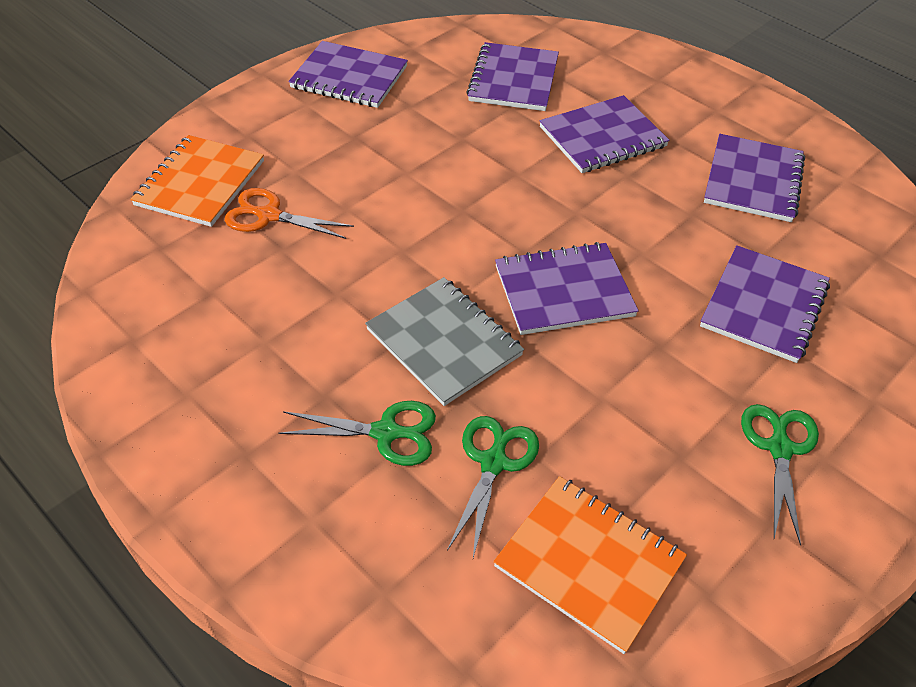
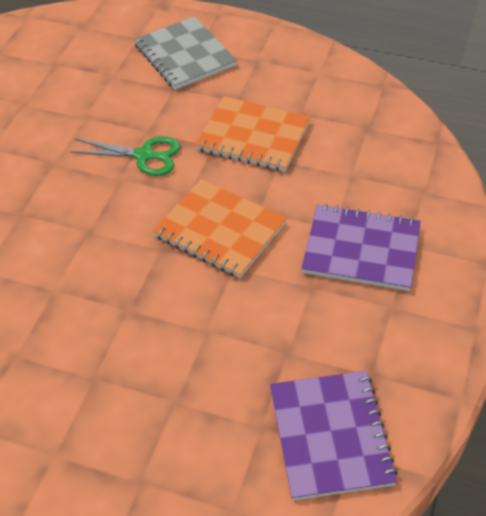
green scissors: [278,401,436,466] [447,416,539,558] [741,404,819,545] = 3 -> [70,136,181,176] = 1
orange scissors: [225,188,354,239] = 1 -> none = 0
purple notebook: [288,41,408,108] [466,42,559,111] [495,242,639,335] [540,95,669,173] [700,245,830,363] [704,134,805,222] = 6 -> [270,371,398,501] [301,204,421,291] = 2

